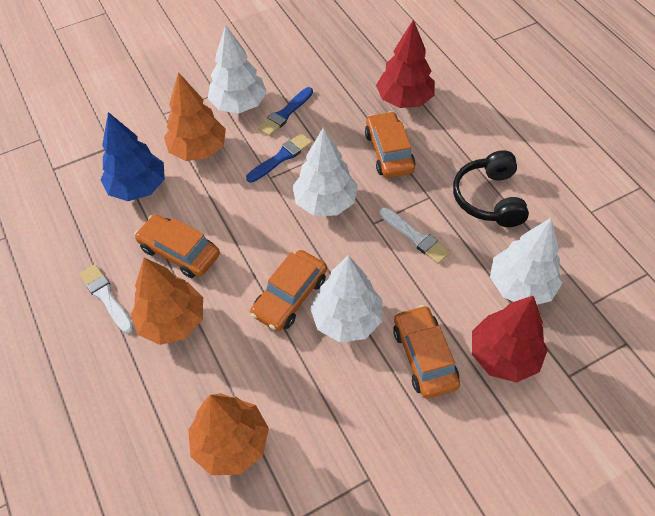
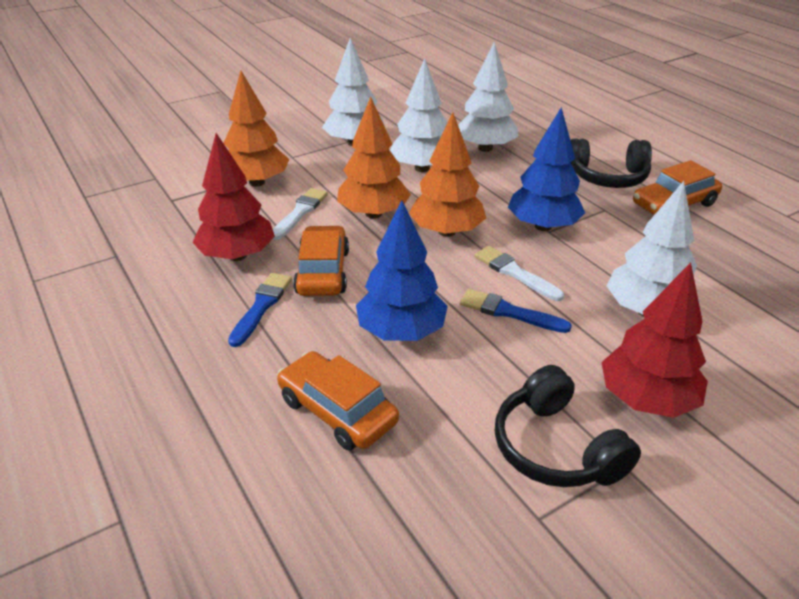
black headphones: [453,150,529,227] = 1 -> [495,365,641,487] [570,138,652,188] = 2
blue tree: [100,112,165,201] = 1 -> [356,201,448,341] [508,107,585,231] = 2
orange car: [135,214,220,278] [250,250,327,332] [365,111,416,178] [393,305,460,398] = 4 -> [277,351,399,450] [293,226,349,296] [633,160,722,215] = 3

